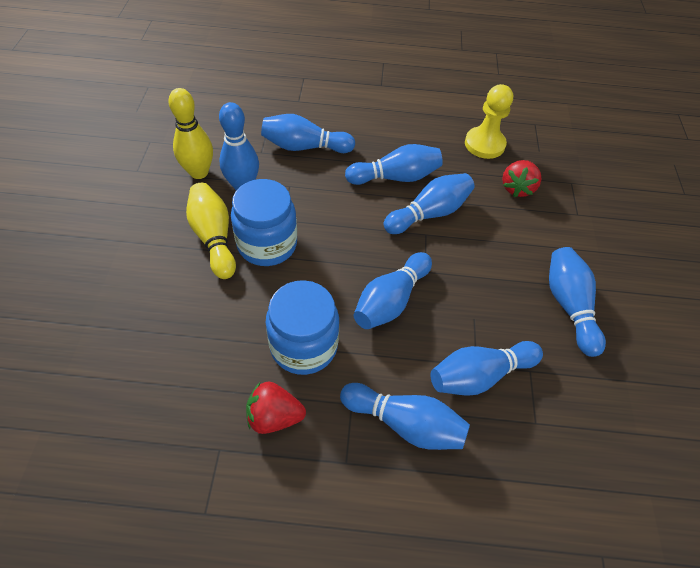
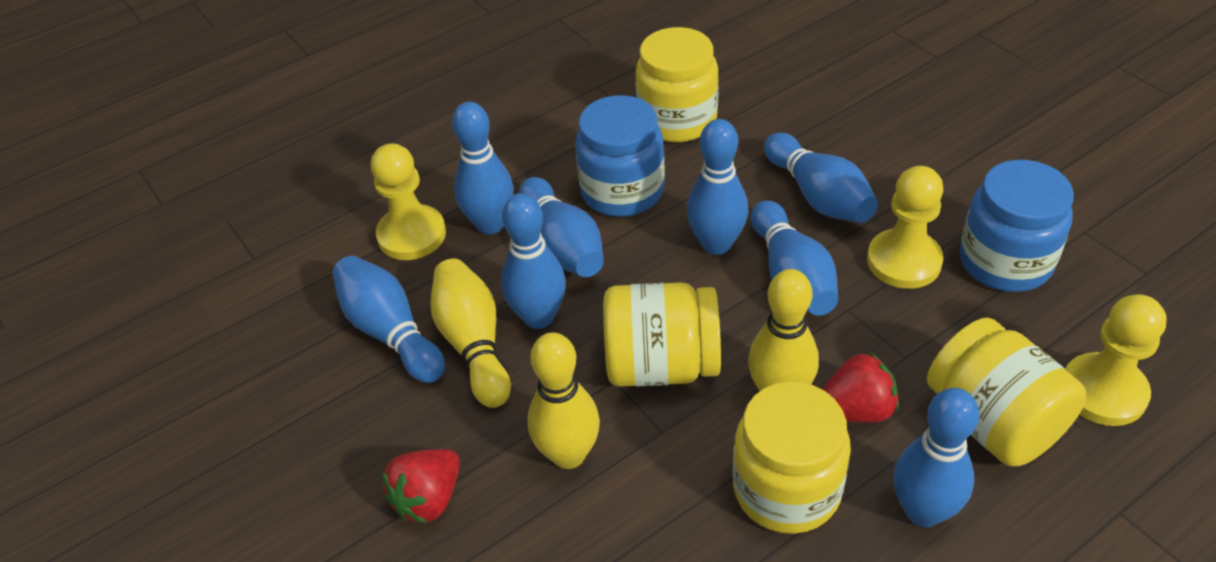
yellow bowling pin: [168,88,213,179] [186,183,236,279] = 2 -> [430,259,511,408] [527,332,600,469] [748,269,819,391] = 3
yellow jar: none = 0 -> [603,282,721,387] [636,27,719,142] [733,381,851,534] [927,317,1086,466] = 4
yellow pawn: [465,84,513,159] = 1 -> [371,143,446,260] [867,166,944,289] [1066,294,1167,426] = 3

